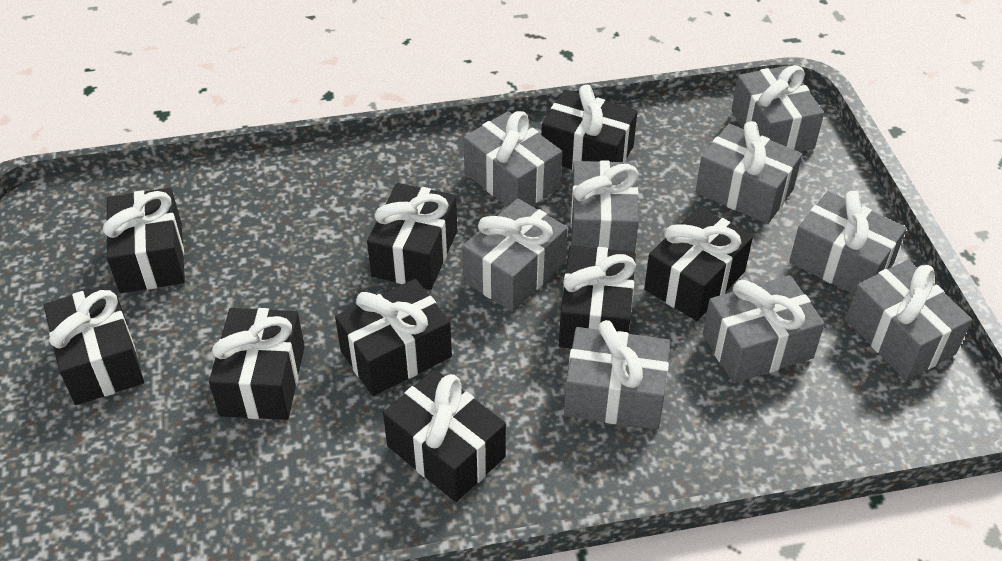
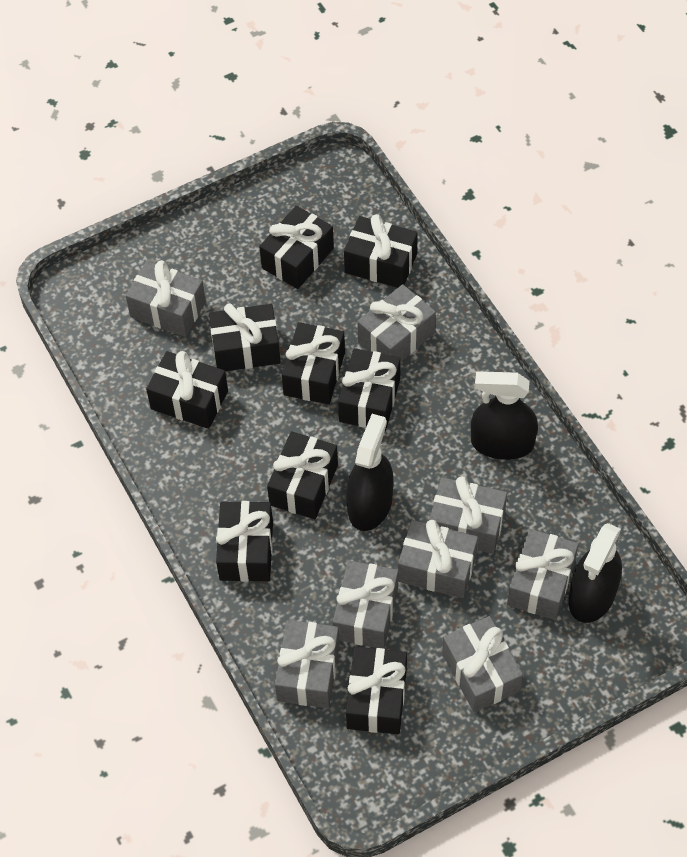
black spray bottle: none = 0 -> [346,414,394,531] [471,371,538,460] [569,523,622,623] = 3
grey gift: [462,198,568,312] [463,111,562,207] [564,320,670,430] [571,160,639,252] [695,121,803,224] [703,275,825,383] [731,65,824,152] [789,191,907,294] [846,260,972,380] = 9 -> [126,260,206,337] [275,620,340,708] [333,560,398,648] [357,284,436,361] [398,520,478,598] [429,476,507,554] [442,616,523,712] [507,529,579,620] = 8

